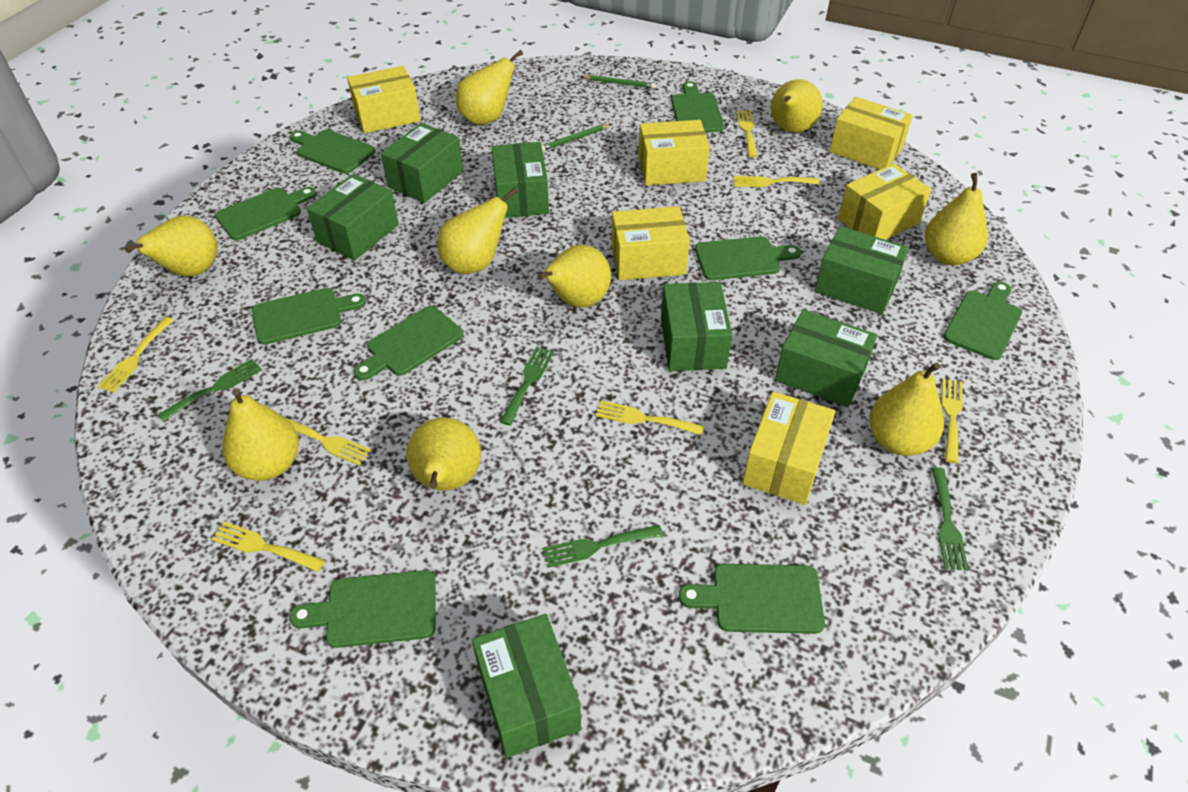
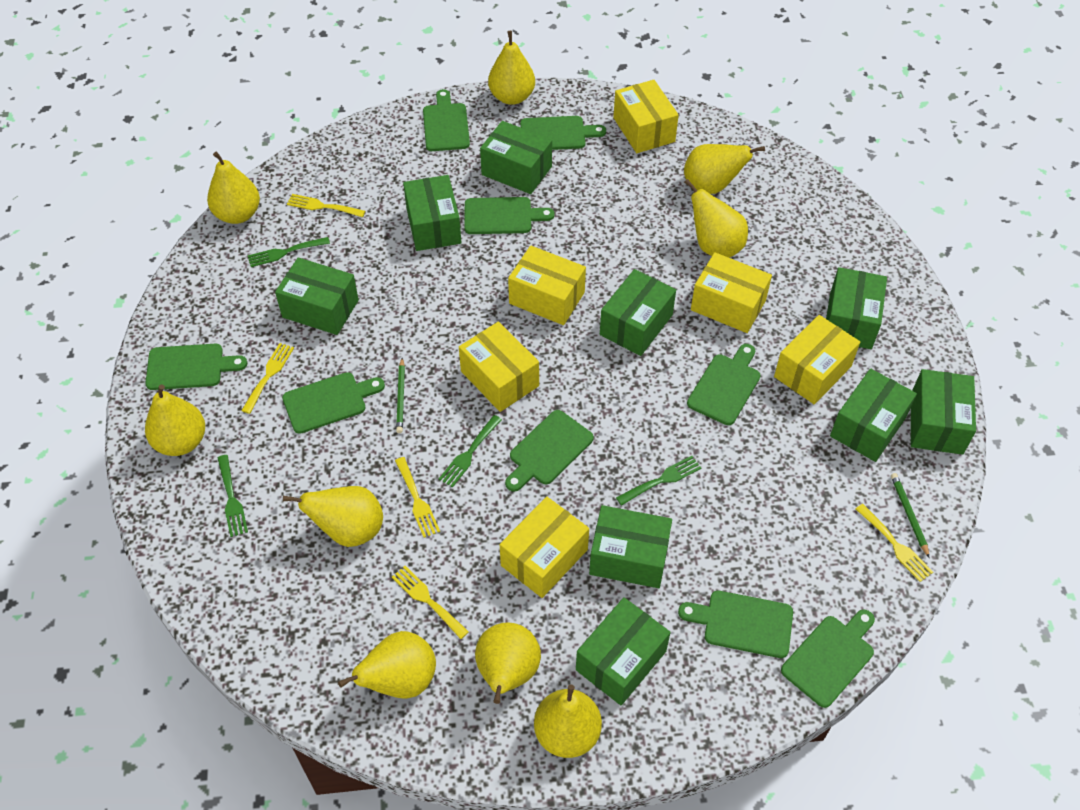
green box: [307,174,399,261] [381,123,463,203] [472,614,581,758] [492,142,549,218] [661,282,732,371] [775,309,877,407] [814,226,909,314] = 7 -> [275,257,359,335] [403,175,461,251] [480,121,552,194] [576,597,671,705] [589,505,672,588] [600,269,676,356] [826,267,887,349] [830,369,917,462] [911,369,976,455] = 9
yellow fork: [97,317,174,393] [211,522,325,572] [284,417,371,465] [595,401,705,435] [733,176,820,187] [736,110,757,157] [942,378,963,463] = 7 -> [241,343,294,414] [287,194,365,217] [392,566,469,639] [395,457,440,538] [856,504,933,582] = 5

